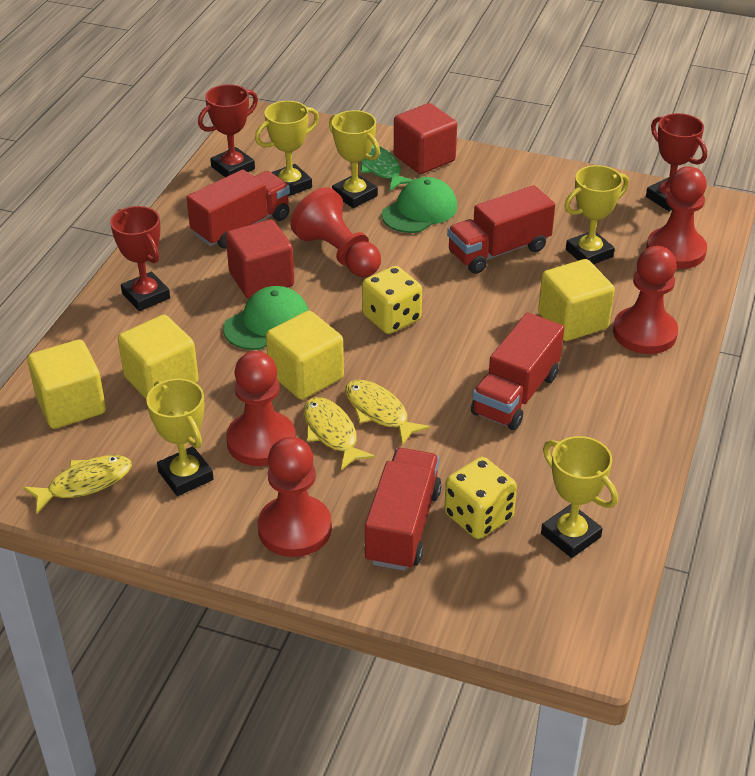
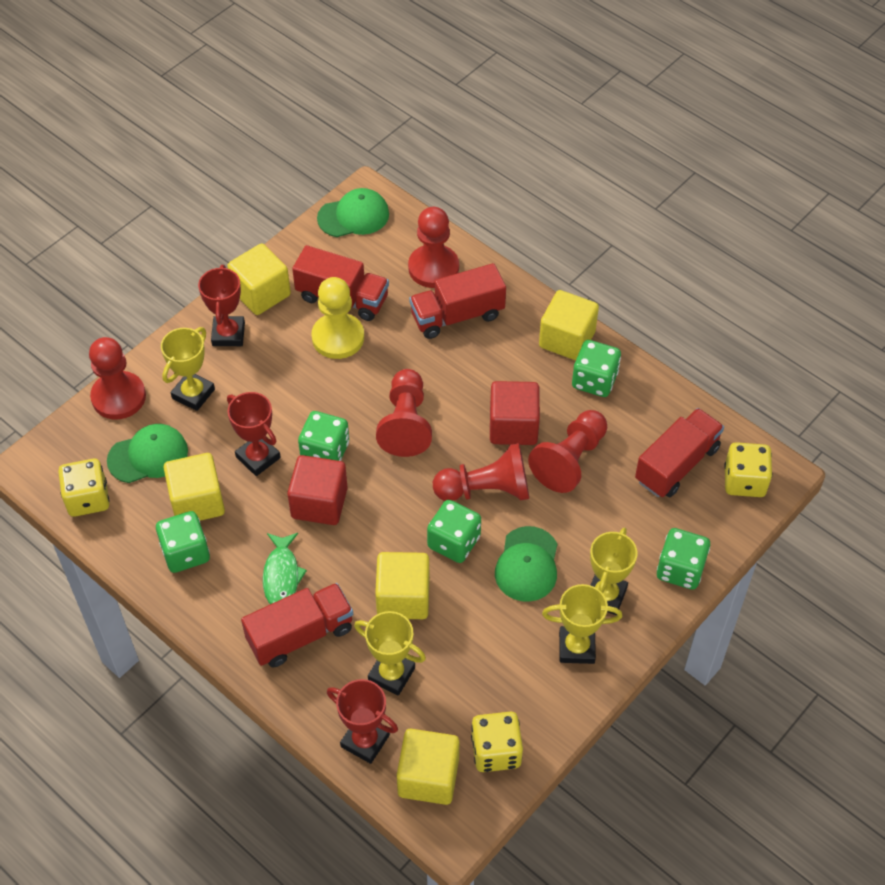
green cap: [223,286,309,350] [382,177,457,233] = 2 -> [107,424,188,483] [317,188,389,237] [495,526,557,602] = 3
green dice: none = 0 -> [156,511,210,573] [298,411,349,461] [427,500,481,563] [572,340,621,397] [657,528,710,590] = 5
yellow cube: [27,339,106,429] [118,315,199,399] [266,311,344,400] [538,259,615,341] = 4 -> [164,453,225,521] [227,243,291,315] [375,552,429,619] [397,729,459,805] [539,290,599,360] = 5
yellow dice: [362,266,422,334] [444,457,517,539] = 2 -> [58,459,109,517] [471,711,523,772] [724,442,772,497] = 3
yellow fish: [23,455,132,513] [304,397,375,470] [345,380,430,445] = 3 -> none = 0
yellow pawn: none = 0 -> [311,277,364,359] = 1
yellow trophy: [146,379,214,496] [255,101,319,196] [329,110,380,208] [541,436,618,558] [564,165,629,264] = 5 -> [161,327,215,411] [354,611,426,696] [542,584,622,664] [590,527,637,615] = 4

